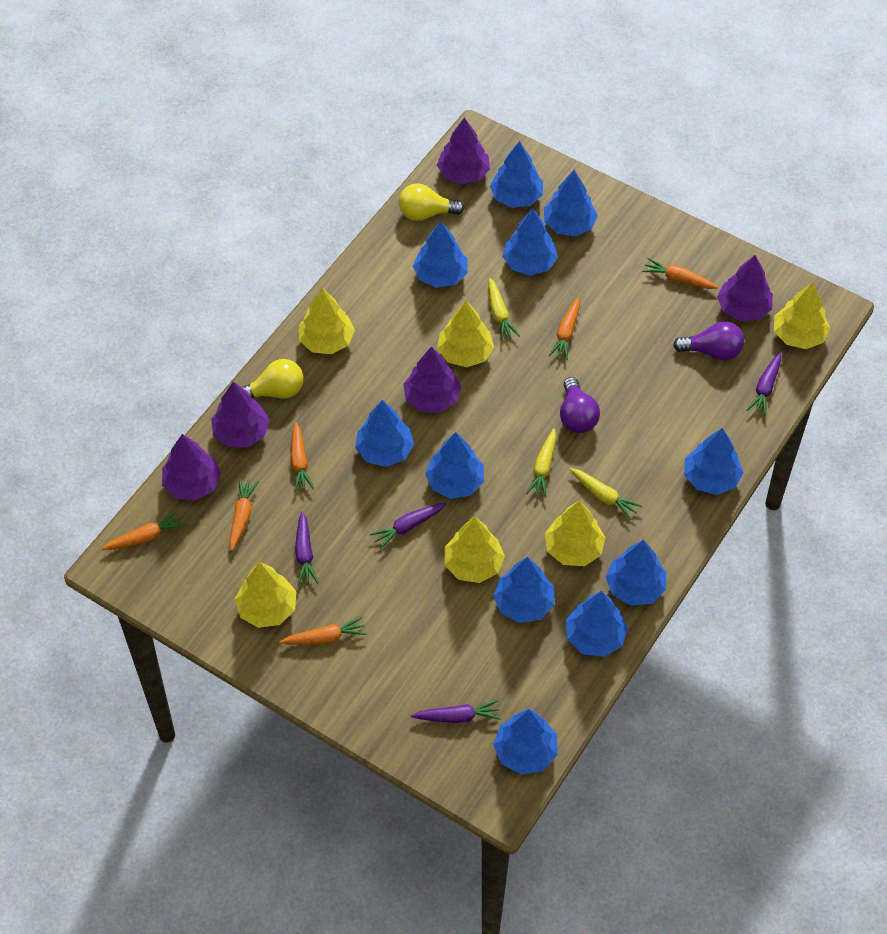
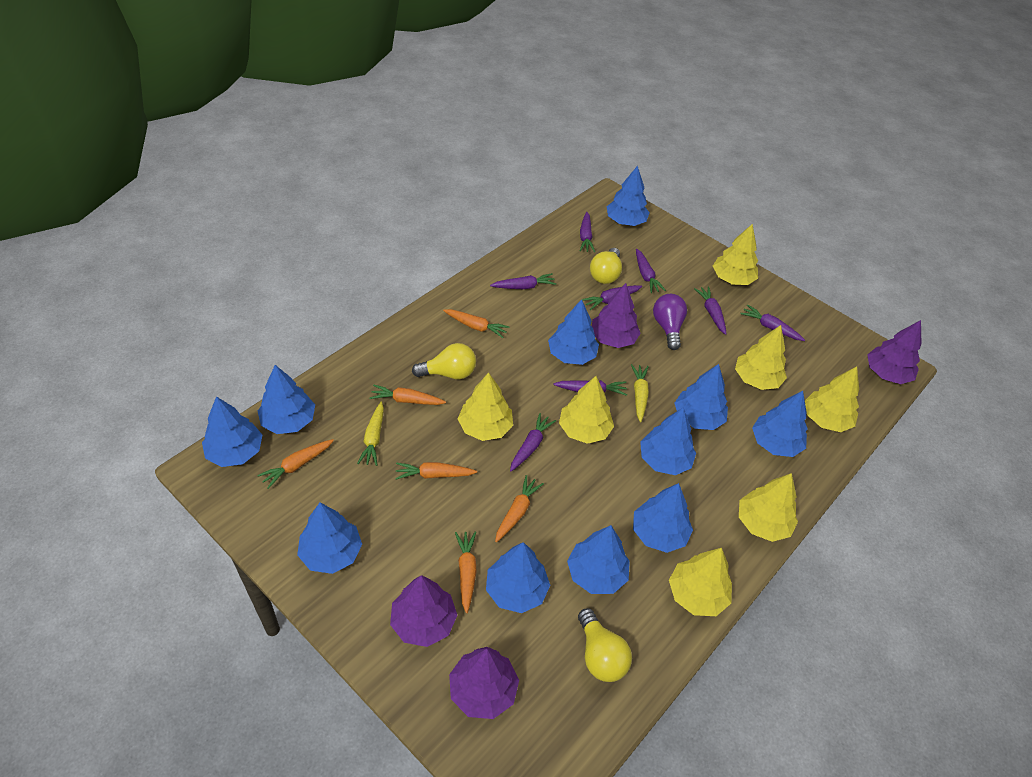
purple carrot: [295,511,319,586] [370,502,447,549] [411,700,501,723] [747,352,781,416] = 4 -> [490,273,556,289] [510,413,556,472] [554,380,627,396] [580,212,595,252] [582,285,642,310] [636,249,666,293] [694,286,727,335] [740,305,805,341] = 8
purple light bulb: [560,377,600,433] [673,321,744,361] = 2 -> [653,294,687,350] = 1
purple tree: [162,434,221,500] [211,382,270,447] [403,346,461,412] [437,117,490,184] [717,255,773,321] = 5 -> [390,575,457,647] [449,647,519,719] [592,283,641,348] [867,320,922,384] = 4
yellow carrot: [488,277,520,341] [526,428,556,498] [570,468,642,520] = 3 -> [357,402,384,466] [631,364,649,422] = 2
yellow light bulb: [242,359,303,399] [399,183,465,221] = 2 -> [412,343,476,379] [578,608,632,682] [590,248,622,284] = 3
yellow tree: [235,562,297,628] [299,288,355,354] [437,300,494,367] [444,517,505,583] [545,500,606,566] [774,282,830,349] = 6 -> [458,372,513,441] [559,376,614,444] [669,548,732,616] [713,224,758,285] [735,325,787,390] [739,473,798,542] [805,367,859,432] = 7

